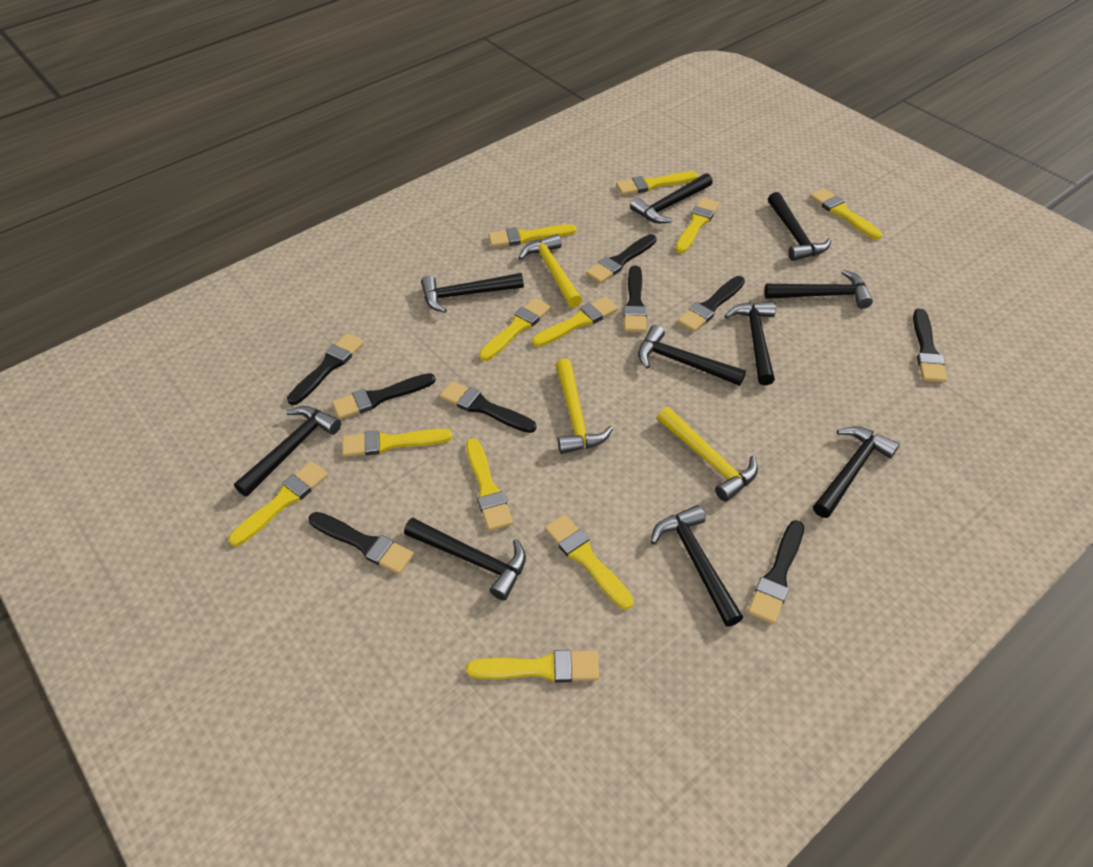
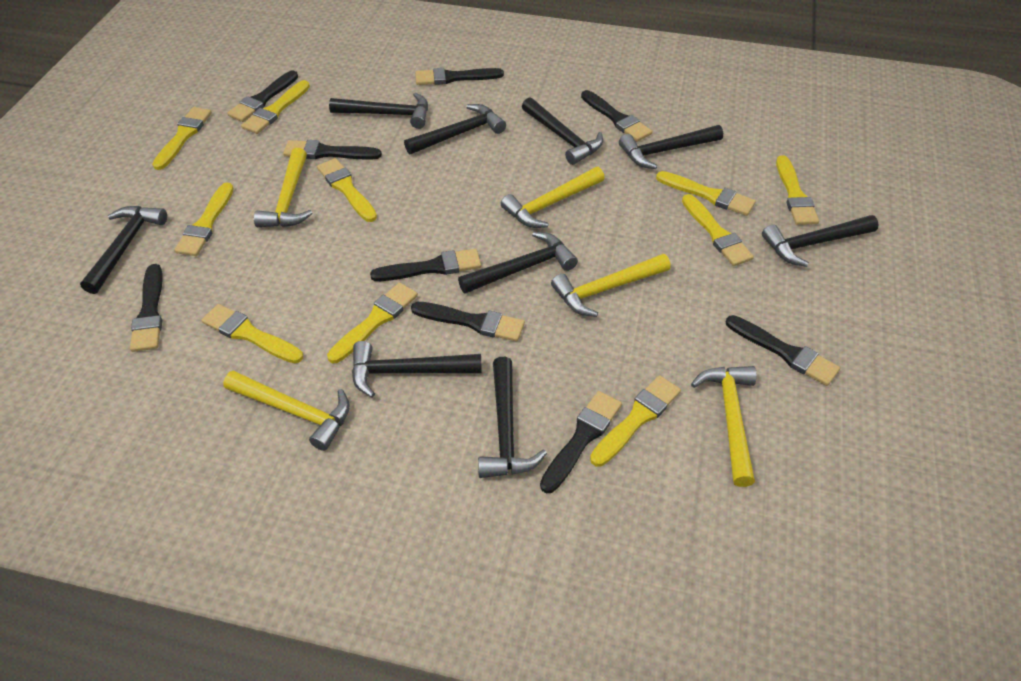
black hammer: [234,406,341,497] [404,518,526,600] [421,273,524,313] [630,173,713,223] [638,325,746,386] [650,505,743,627] [725,301,776,385] [764,270,873,309] [768,192,831,261] [813,426,900,518] = 10 -> [80,206,167,294] [329,92,428,129] [352,341,482,397] [404,104,506,154] [458,232,578,294] [478,357,547,478] [522,97,603,165] [619,125,723,169] [762,215,879,267] = 9
yellow brush: [228,461,328,546] [342,429,452,457] [466,438,513,531] [466,650,599,683] [479,298,551,361] [488,224,577,247] [532,297,618,347] [545,514,634,609] [616,171,698,195] [675,198,719,253] [810,188,882,240] = 11 -> [152,107,212,170] [174,183,234,256] [202,304,303,363] [241,80,310,134] [317,158,377,222] [327,283,418,363] [590,375,681,467] [656,171,756,216] [682,194,754,266] [776,155,819,225] = 10
yellow hammer: [518,234,582,308] [555,358,613,454] [657,407,758,502] = 3 -> [223,371,350,451] [254,148,312,227] [501,167,605,228] [551,254,671,317] [691,366,757,487] = 5

